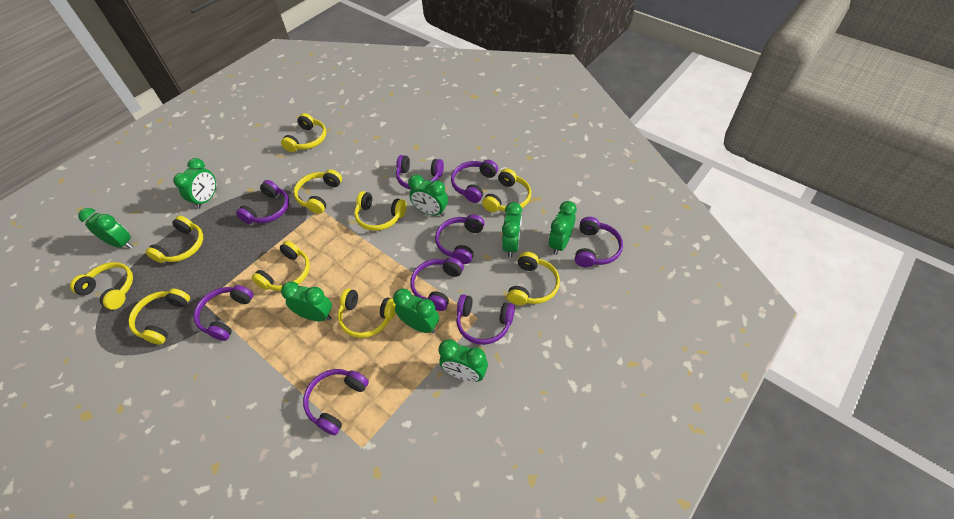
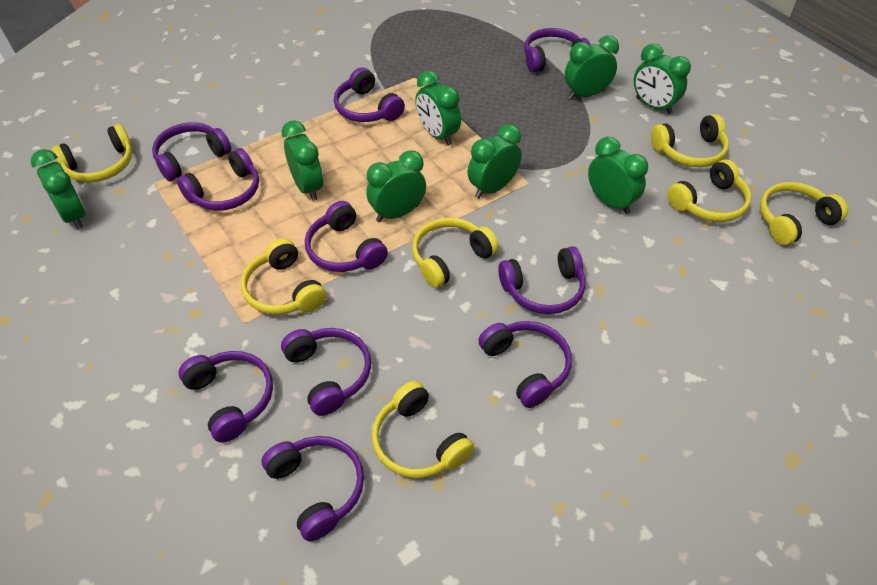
purple headphones: [194,285,253,341] [236,180,289,224] [303,369,369,435] [396,155,444,189] [410,258,464,311] [435,215,485,264] [451,160,498,203] [456,294,515,345] [575,217,623,267] = 9 -> [152,122,231,181] [177,148,259,211] [179,351,273,443] [262,436,364,541] [281,328,371,416] [305,201,388,272] [334,67,405,122] [478,321,572,408] [498,246,586,314] [524,28,591,72] = 10
yellow headphones: [70,262,133,310] [129,289,190,345] [146,216,203,263] [252,241,310,291] [281,113,326,152] [294,169,342,214] [338,288,396,338] [354,191,406,231] [482,168,531,212] [507,252,560,305] = 10 -> [52,124,132,182] [241,238,326,315] [372,381,474,478] [412,218,499,288] [651,114,729,167] [667,159,752,222] [760,182,848,245] = 7

